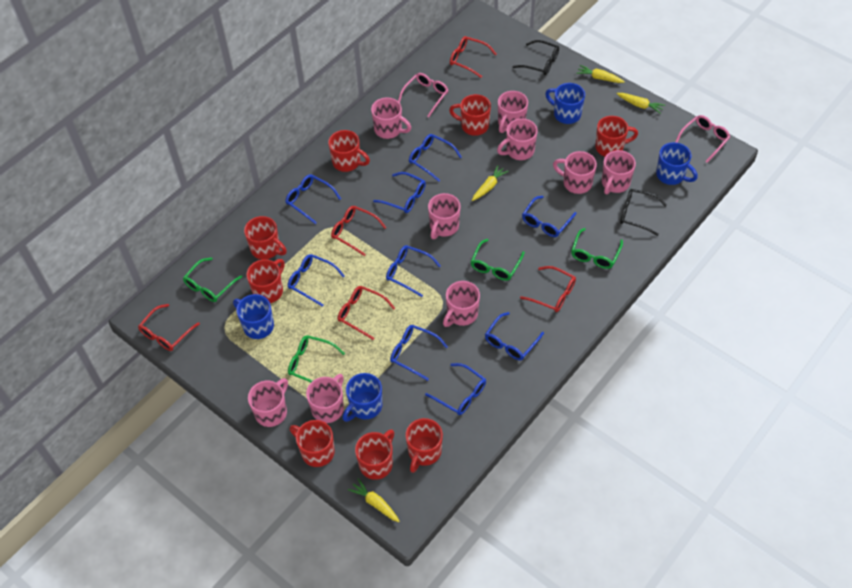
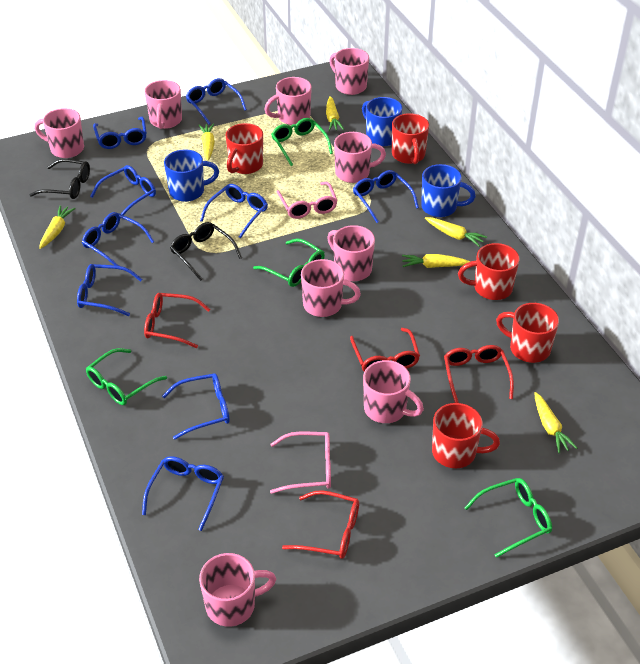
blue mug: [233,294,274,339] [343,373,382,422] [545,83,585,124] [656,142,698,185] = 4 -> [164,149,219,202] [362,97,402,146] [421,164,476,217] = 3
red glasses: [138,304,200,351] [331,206,386,256] [338,286,395,340] [450,36,496,78] [520,266,576,312] = 5 -> [144,293,211,348] [282,490,359,559] [350,328,420,371] [444,345,514,403] = 4
red mug: [244,216,287,260] [246,259,285,303] [290,420,335,467] [328,130,370,172] [355,429,394,480] [405,418,443,473] [449,94,491,136] [595,116,638,157] = 8 -> [226,123,263,174] [392,113,429,164] [432,403,500,468] [458,243,520,300] [496,303,559,363] = 5
yellow carrot: [348,478,400,522] [472,165,509,201] [576,65,625,83] [616,93,665,114] = 4 -> [39,205,76,249] [199,123,215,161] [326,96,344,131] [402,254,470,268] [425,217,487,247] [534,392,577,453] = 6

